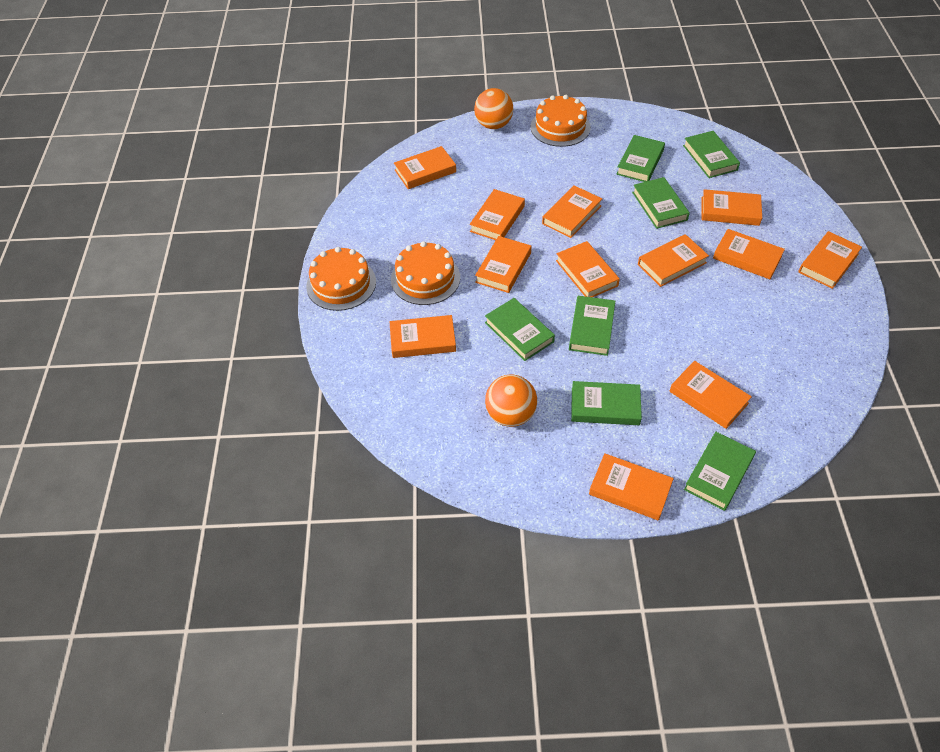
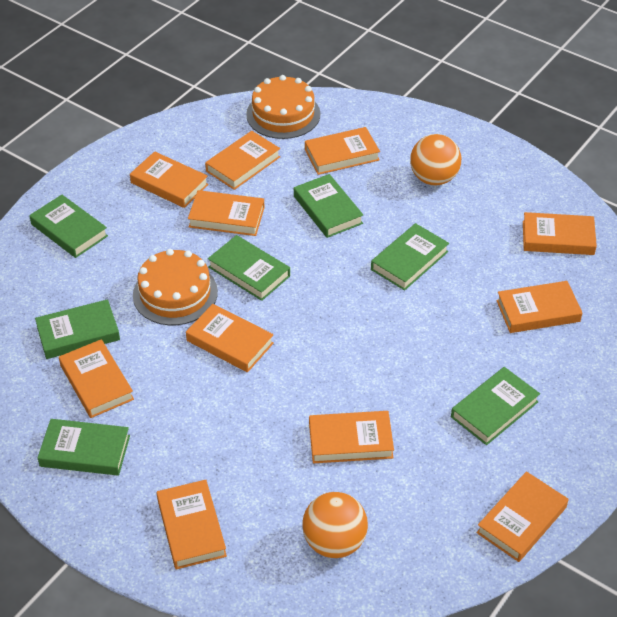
orange book: [390,315,456,358] [394,146,456,189] [470,189,525,240] [475,236,531,293] [542,185,602,238] [556,241,620,297] [589,453,674,521] [638,234,709,287] [669,361,752,429] [702,189,762,226] [713,229,785,279] [798,231,862,289] = 12 -> [59,339,134,418] [130,151,209,208] [157,480,227,569] [186,304,274,372] [188,190,265,236] [205,131,280,190] [305,127,380,175] [309,411,394,463] [476,471,568,562] [496,281,582,333] [523,212,597,255] = 11
orange cake: [306,247,376,311] [391,241,460,305] [531,95,591,147] = 3 -> [133,249,218,325] [246,75,320,139] = 2

